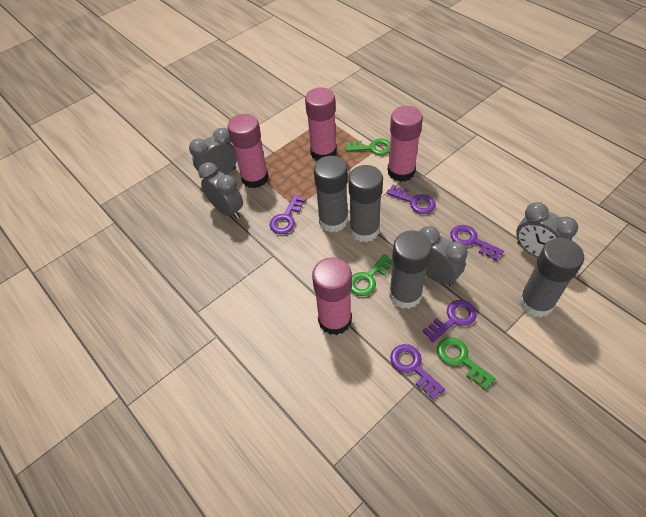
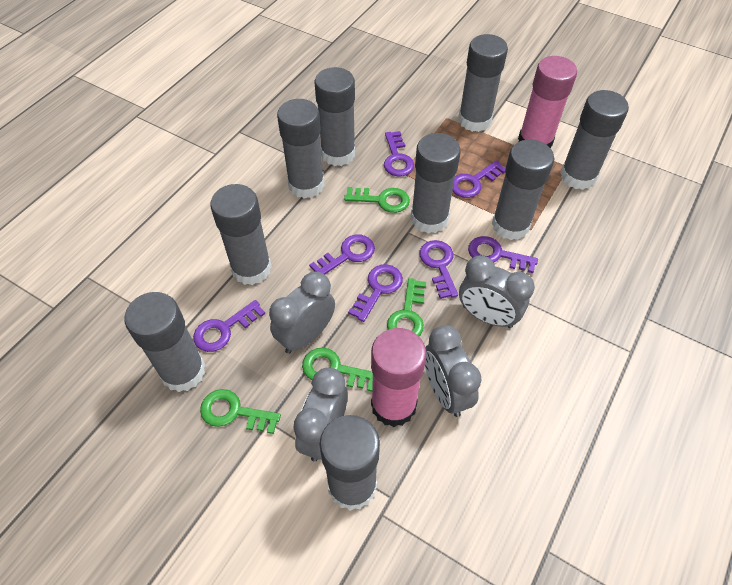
green key: [345,138,390,155] [351,254,393,296] [437,337,496,390] = 3 -> [200,389,281,434] [302,348,373,392] [344,187,410,213] [387,278,426,336] = 4
grey glue stick: [314,156,348,232] [349,165,383,242] [389,231,432,309] [519,238,584,317] = 4 -> [125,292,205,392] [210,184,272,285] [277,99,324,199] [315,67,355,166] [319,415,380,511] [411,133,461,234] [458,34,508,132] [492,140,554,240] [560,90,629,190] = 9
pink glue stick: [228,114,269,188] [305,87,337,160] [312,257,352,335] [388,106,423,182] = 4 -> [371,328,426,427] [518,56,577,148] = 2
purple key: [270,195,306,234] [387,185,436,214] [390,344,445,400] [422,300,477,342] [450,225,504,261] = 5 -> [193,300,265,352] [309,235,375,275] [348,264,403,322] [384,131,414,177] [419,240,458,299] [452,160,506,198] [468,236,538,273] = 7

